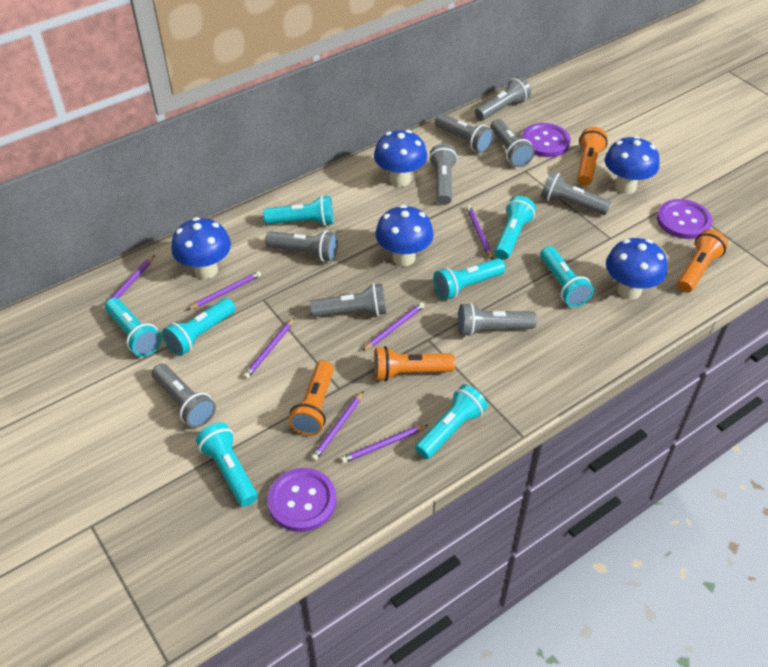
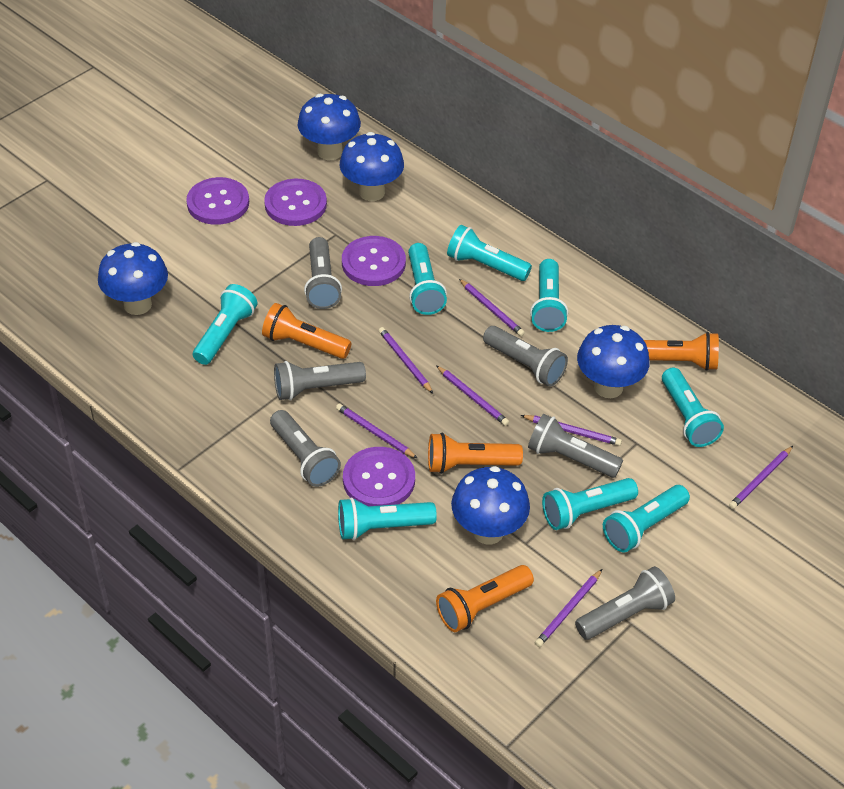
grey flashlight: [152,364,216,428] [265,230,338,262] [310,283,386,317] [429,144,458,205] [435,113,494,153] [458,303,537,337] [475,76,531,120] [490,119,535,167] [541,171,611,215] = 9 -> [270,410,341,487] [274,361,366,400] [304,237,342,309] [483,326,568,386] [528,414,623,478] [575,566,675,640] = 6
purple button: [267,468,336,532] [521,123,571,157] [657,199,712,239] = 3 -> [186,177,249,225] [264,179,327,226] [342,236,406,286] [343,447,415,506] = 4

